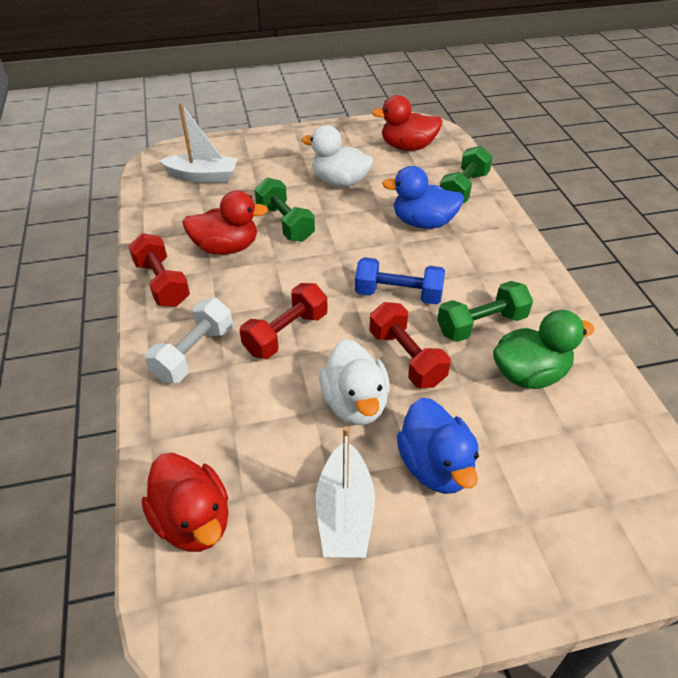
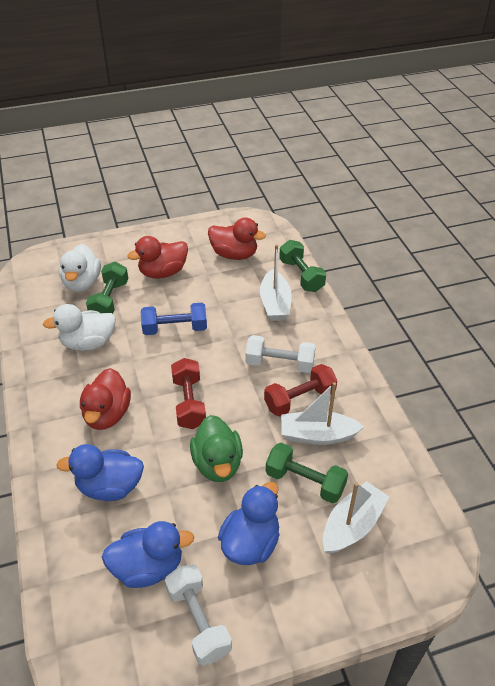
blue duck: [382,166,465,229] [397,398,479,494] = 2 -> [56,444,144,501] [102,521,194,588] [218,482,280,565] = 3
red dumbbell: [128,233,190,307] [239,283,328,359] [369,302,451,388] = 3 -> [171,358,206,429] [264,364,337,417] = 2
white boat: [159,103,238,183] [316,426,375,558] = 2 -> [260,244,292,321] [281,382,364,445] [323,481,389,554] = 3
white dumbbell: [145,298,233,383] = 1 -> [165,564,232,666] [245,335,316,373] = 2

